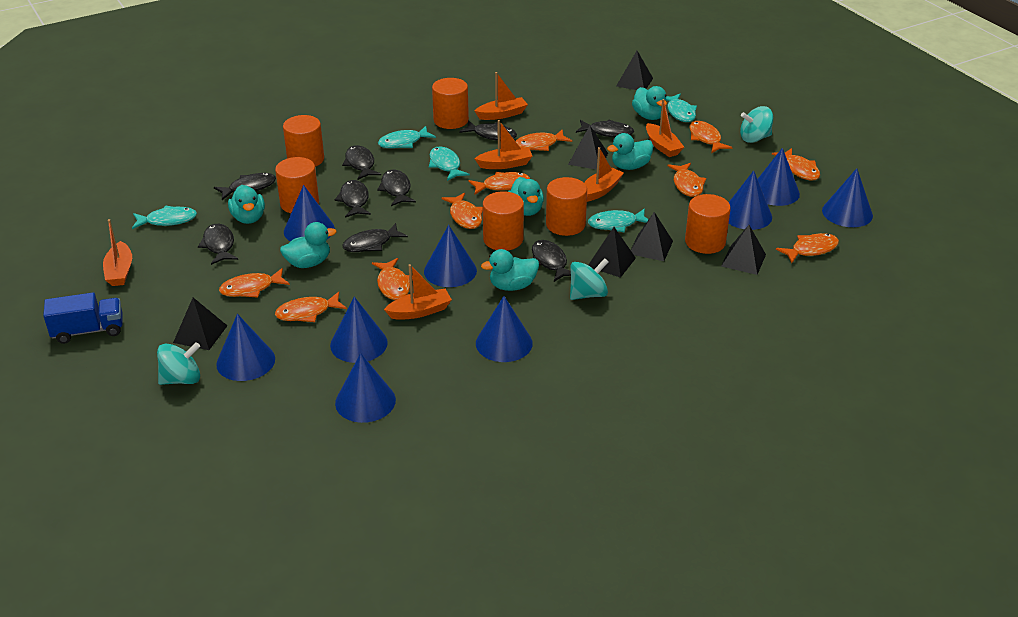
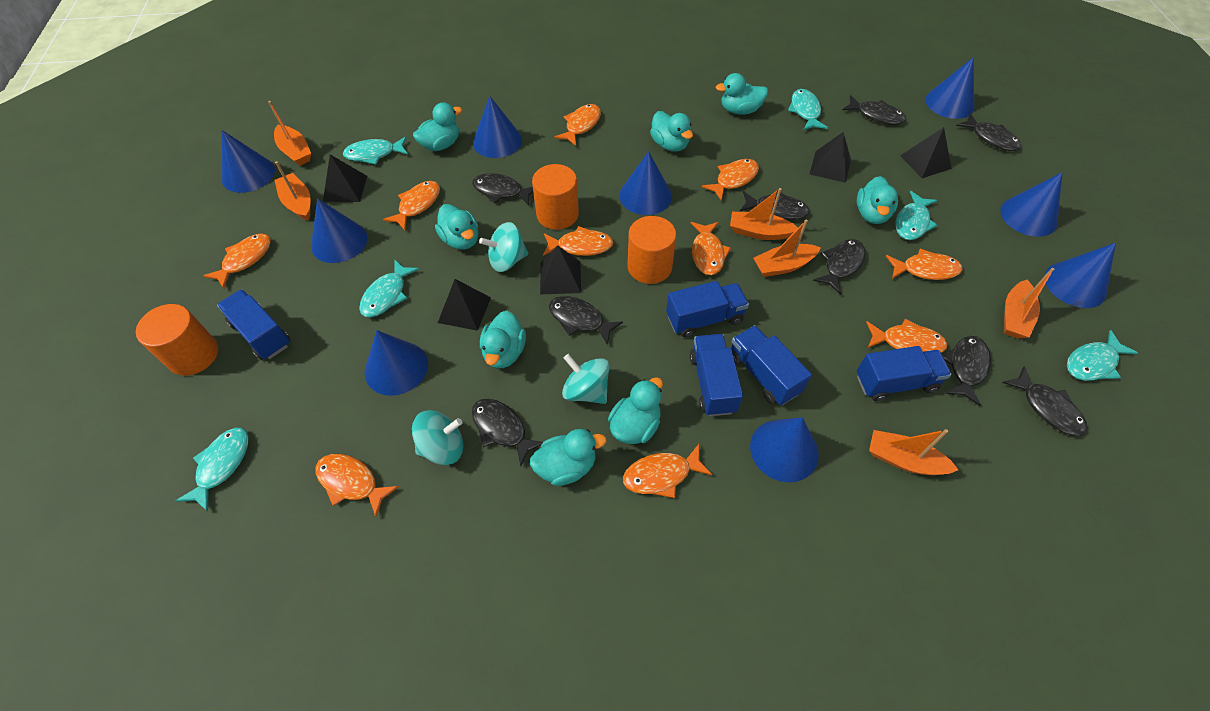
black pyramid: [173,298,227,350] [568,126,608,170] [588,227,636,278] [616,51,653,90] [631,212,673,261] [721,225,766,275] = 6 -> [323,154,367,202] [438,279,491,331] [540,245,581,294] [810,132,851,183] [900,127,952,178] = 5
blue truck: [43,292,122,344] = 1 -> [217,289,290,360] [666,281,749,338] [690,334,743,416] [731,325,812,405] [857,346,952,401] = 5
orange cylinder: [275,157,319,213] [283,115,324,167] [432,78,469,129] [483,191,524,251] [546,177,587,236] [685,194,731,254] = 6 -> [136,304,218,376] [532,164,579,230] [627,216,676,284] = 3
turquoise duck: [228,185,265,224] [280,222,336,268] [481,249,539,291] [508,177,544,216] [607,133,653,170] [632,86,667,120] = 6 -> [413,102,462,151] [435,204,478,250] [480,311,526,369] [530,429,607,486] [608,377,663,444] [650,111,693,152] [715,73,768,115] [857,176,898,224] = 8
turquoise fish: [132,206,197,229] [378,126,436,148] [429,146,470,181] [588,208,649,232] [666,93,697,122] = 5 -> [176,428,249,512] [343,136,408,165] [359,259,419,317] [788,89,828,130] [896,191,937,240] [1067,330,1138,381] = 6

